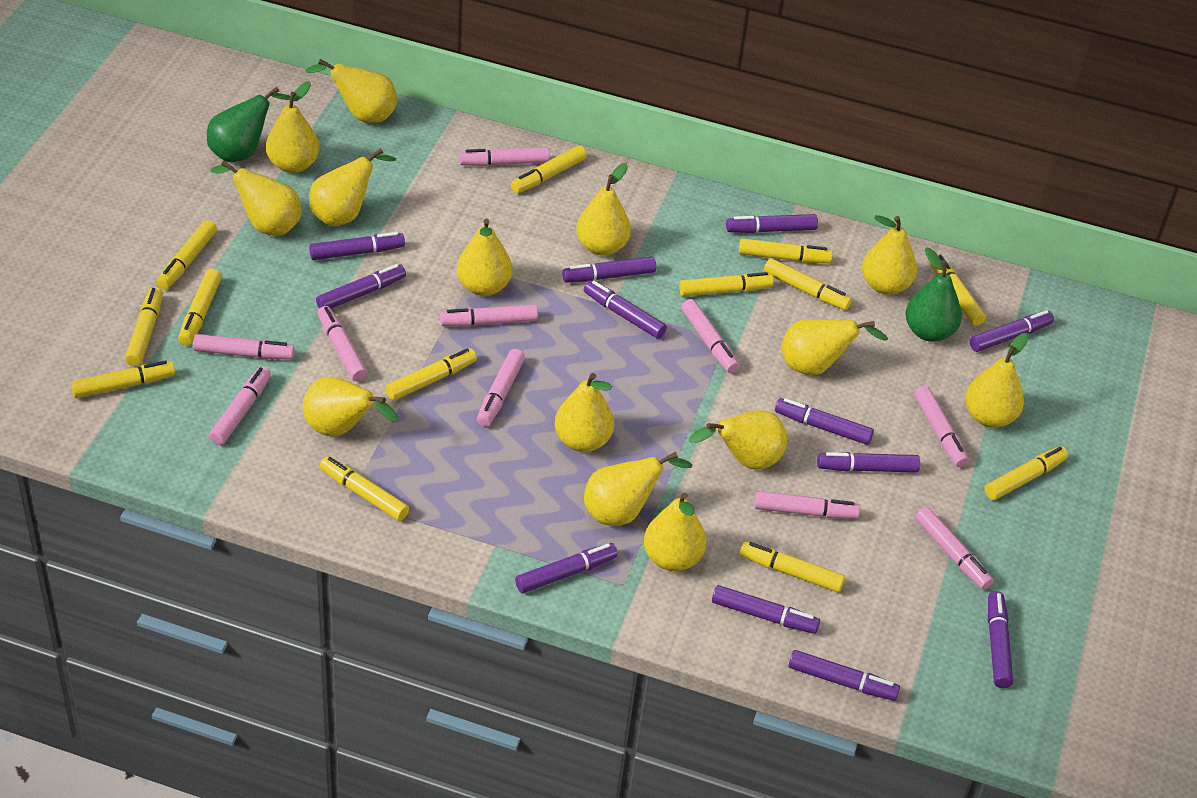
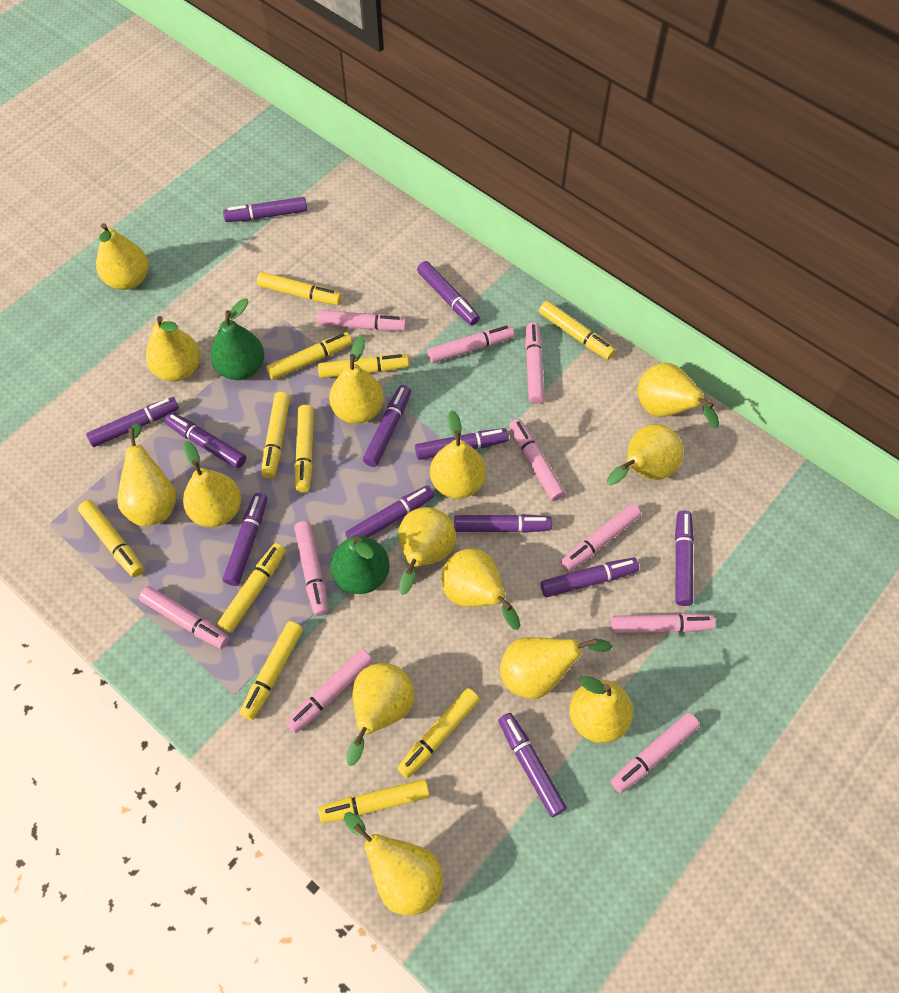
yellow marker: [71,360,175,398] [125,287,163,366] [156,220,217,290] [178,269,222,346] [320,456,409,521] [386,348,477,401] [511,146,587,193] [679,272,774,297] [739,238,832,263] [740,541,845,592] [764,258,852,310] [930,254,986,326] [985,446,1068,500] = 13 -> [78,500,144,577] [217,543,286,633] [240,621,303,720] [257,272,342,305] [261,392,290,478] [266,332,352,380] [294,405,314,493] [318,354,409,378] [318,779,430,823] [397,688,480,778] [539,301,615,360] = 11

